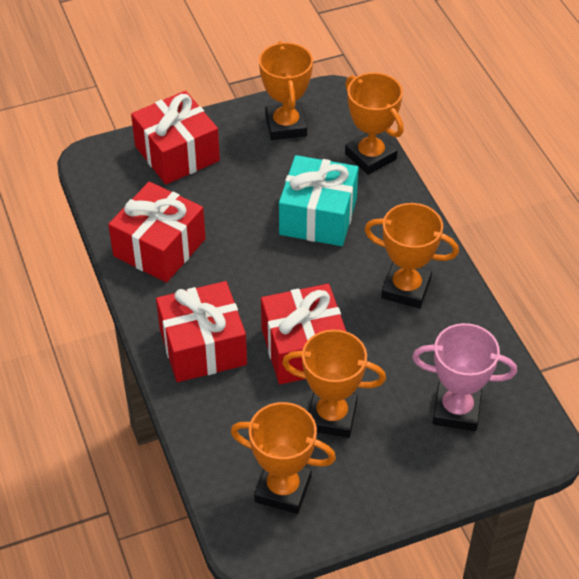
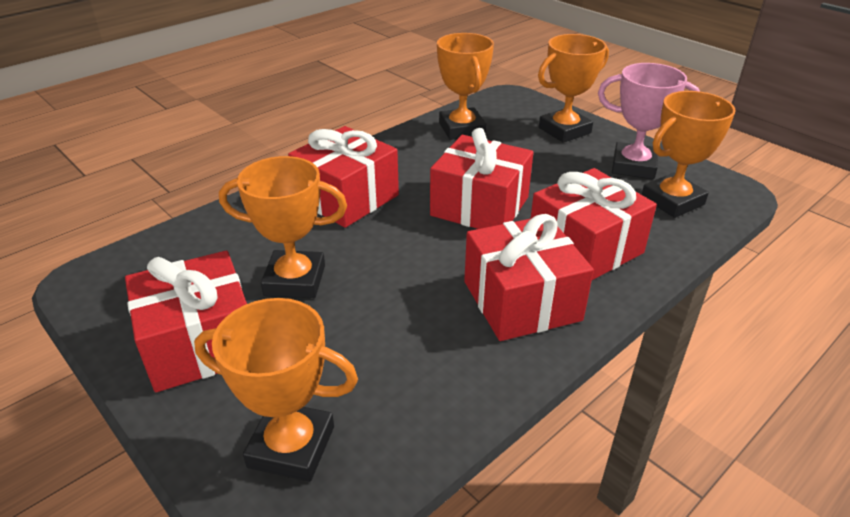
red gift: [108,181,206,283] [131,91,220,184] [156,281,247,382] [261,284,347,384] = 4 -> [125,251,247,392] [288,126,399,228] [430,128,533,229] [464,214,594,341] [531,168,657,280] = 5
turquoise gift: [279,155,359,246] = 1 -> none = 0

